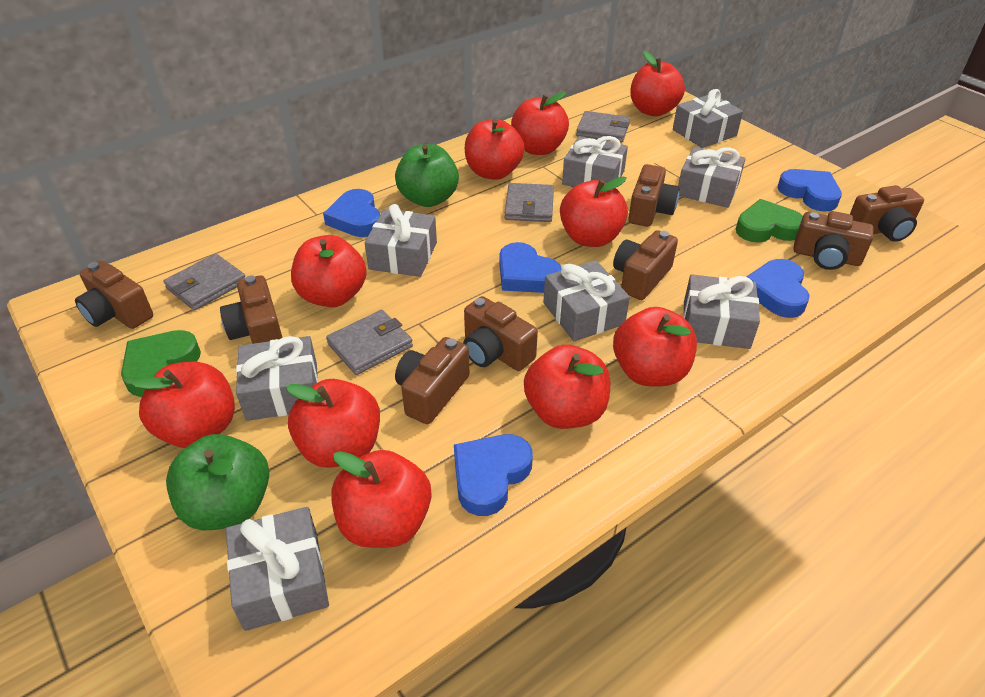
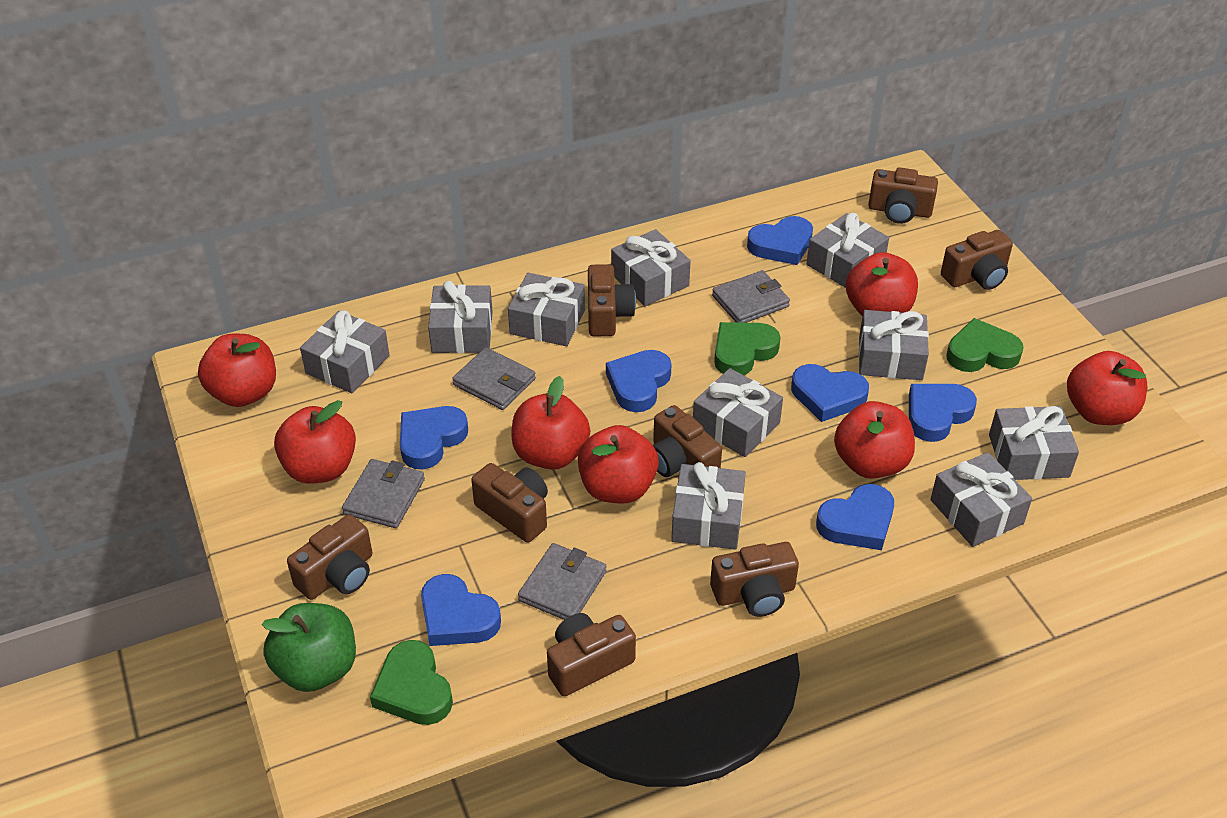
blue heart: [323,189,380,237] [454,434,533,516] [499,242,562,293] [747,259,810,318] [778,169,842,212] = 5 -> [400,406,468,469] [421,574,501,646] [606,350,672,412] [747,216,813,265] [791,364,869,422] [816,484,894,550] [909,384,977,442] = 7
green apple: [166,434,269,530] [395,144,459,207] = 2 -> [262,603,356,692] = 1
green heart: [121,330,201,397] [736,199,803,243] = 2 -> [370,640,453,725] [714,322,781,375] [946,318,1024,372] = 3
grey gift: [226,507,329,631] [236,336,318,421] [365,204,437,277] [543,260,630,341] [562,136,628,187] [673,89,743,148] [678,147,746,208] [683,274,760,349] = 8 -> [300,310,389,393] [428,281,493,353] [508,273,585,346] [611,229,691,306] [671,462,746,550] [693,368,783,457] [807,213,889,288] [859,310,929,380] [930,452,1032,547] [989,406,1079,480] = 10
red apple: [131,361,235,448] [286,379,380,468] [291,235,367,307] [331,450,431,548] [465,119,525,180] [511,92,569,155] [524,344,610,429] [560,177,628,247] [613,307,697,386] [630,51,685,116] = 10 -> [198,334,276,407] [274,400,356,484] [511,376,590,470] [578,425,659,504] [834,401,915,479] [846,252,918,316] [1067,351,1147,425] = 7

